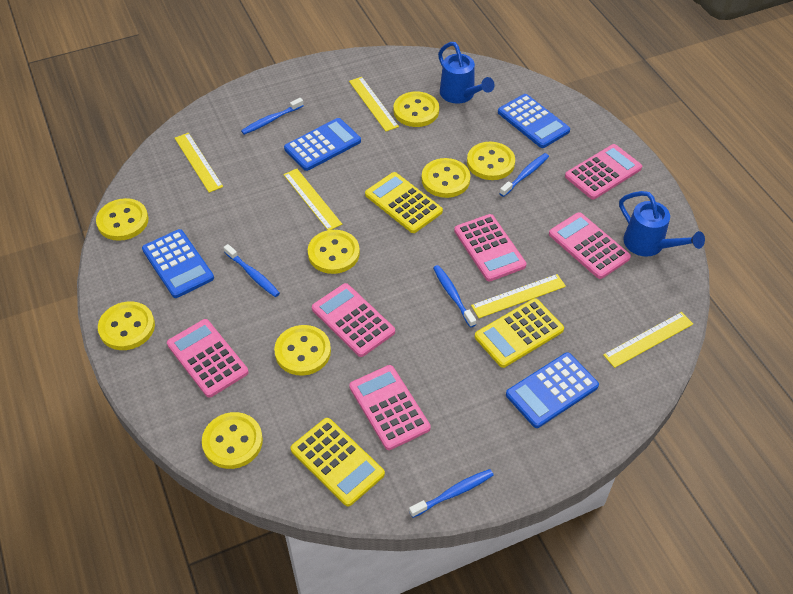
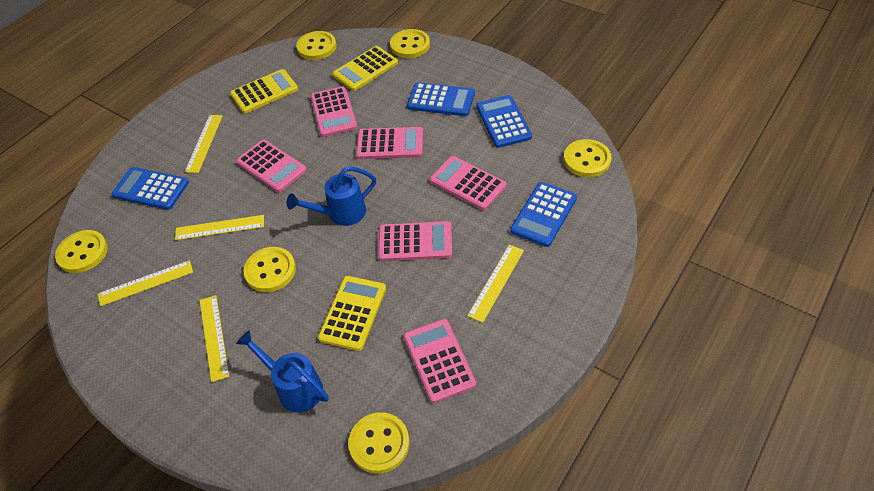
blue toothbrush: [224,244,280,297] [241,98,304,135] [409,469,494,518] [433,265,476,328] [499,153,549,197] = 5 -> none = 0
yellow button: [96,198,149,241] [98,301,155,350] [202,412,263,469] [274,325,331,376] [308,230,360,274] [393,91,439,127] [422,158,470,198] [467,142,515,180] = 8 -> [55,230,108,273] [244,247,296,292] [296,31,336,60] [348,412,410,474] [390,29,430,58] [564,139,612,177] = 6

